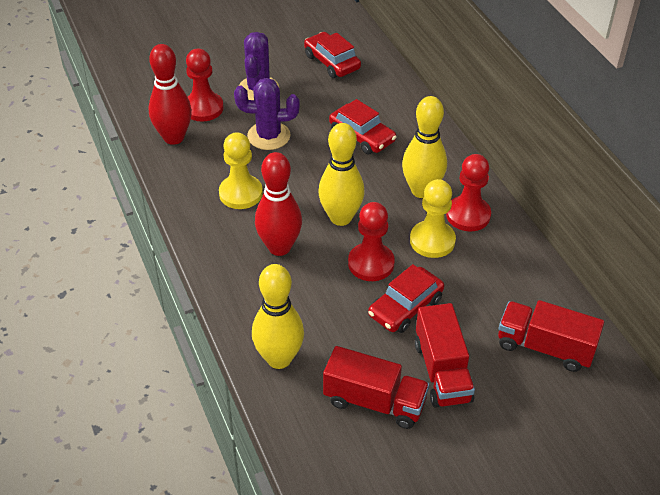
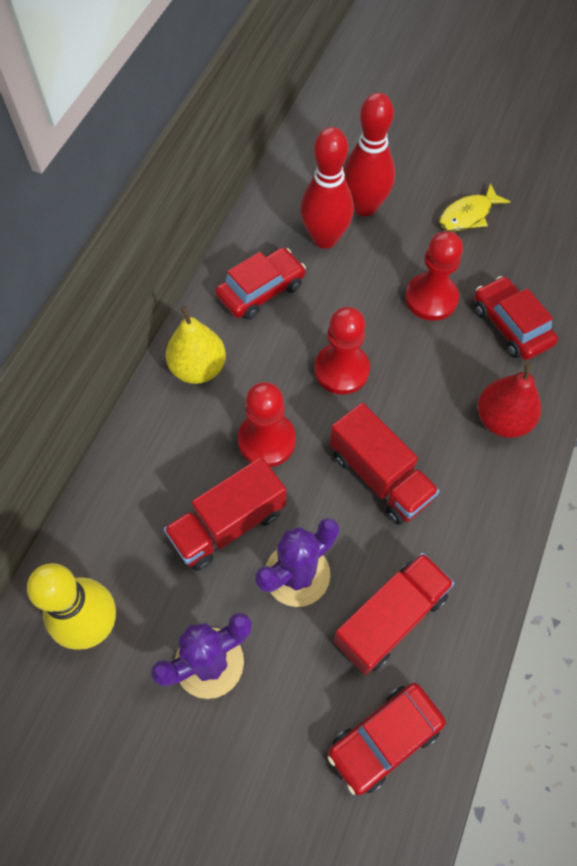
red pear: none = 0 -> [478,361,541,438] = 1
yellow bowling pin: [252,264,304,369] [318,123,365,226] [402,96,447,198] = 3 -> [27,563,116,650] = 1
yellow fish: none = 0 -> [439,183,510,231] = 1
yellow pawn: [219,132,263,209] [410,179,456,258] = 2 -> none = 0
yellow pear: none = 0 -> [166,306,226,384] = 1

